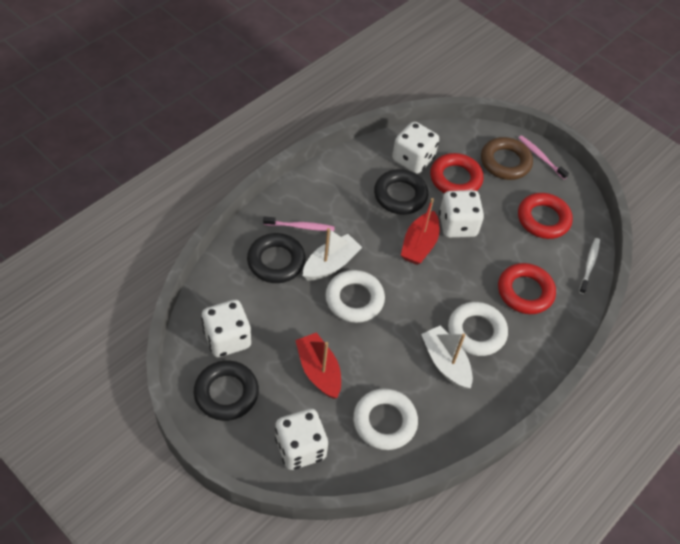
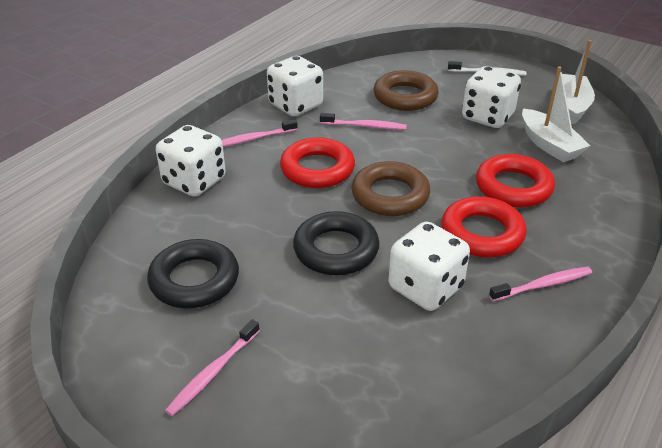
black ring: [194,361,259,421] [247,233,306,283] [374,169,428,215] = 3 -> [147,239,239,308] [293,211,379,275] = 2
brown ring: [481,137,533,180] = 1 -> [352,161,430,216] [373,70,439,111] = 2
pink toothbrush: [263,216,335,231] [518,135,569,179] = 2 -> [165,319,260,416] [221,119,298,147] [320,113,407,130] [489,267,592,301] = 4
red boat: [295,332,341,399] [401,198,439,265] = 2 -> none = 0
white ring: [325,270,385,323] [353,388,418,450] [448,302,508,356] = 3 -> none = 0

